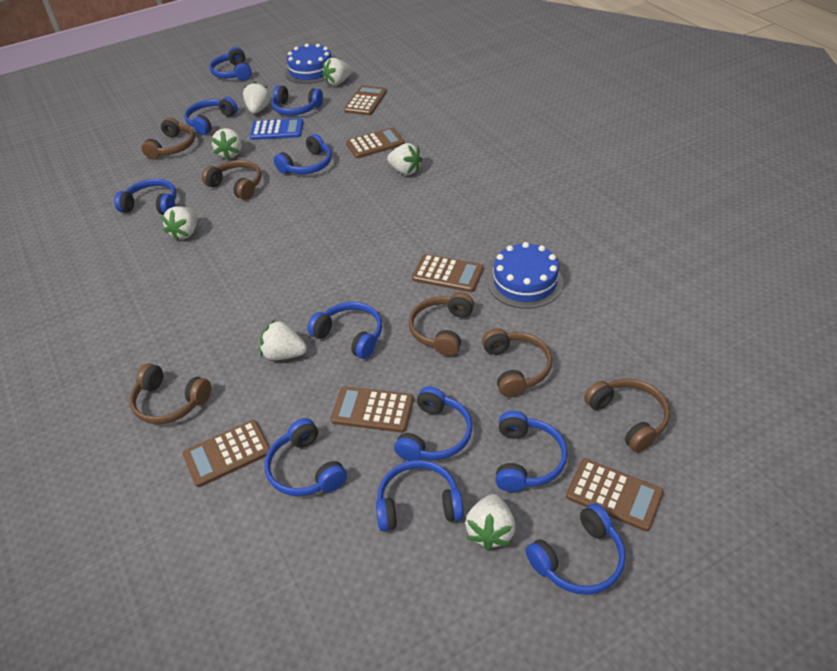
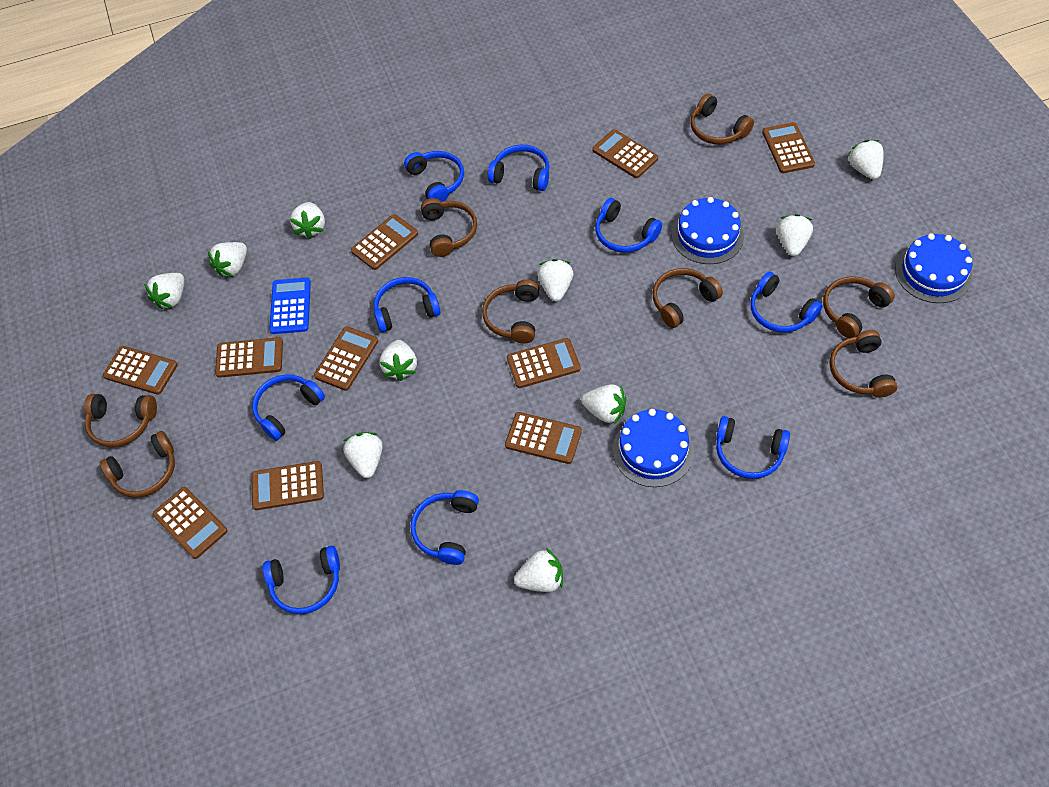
blue cake: [285,43,331,84] [488,242,564,309] = 2 -> [613,409,694,487] [672,197,744,264] [895,233,972,303] = 3
blue headphones: [114,179,176,215] [184,97,238,135] [210,47,252,81] [264,418,347,496] [272,85,323,116] [274,134,332,174] [308,302,382,359] [376,460,464,531] [394,386,473,461] [496,411,568,492] [526,504,626,595] = 11 -> [252,374,325,441] [263,546,340,614] [374,277,441,332] [404,151,464,202] [411,490,479,565] [488,145,550,191] [595,198,662,253] [716,416,790,479] [750,272,823,333] = 9
brown calculator: [182,420,270,487] [331,386,414,433] [344,85,387,115] [346,127,405,158] [412,254,484,292] [566,459,664,531] = 6 -> [103,346,178,395] [152,487,228,559] [215,337,283,378] [251,461,324,510] [314,326,378,391] [351,214,418,270] [505,412,582,464] [507,338,581,388] [592,129,658,178] [762,122,815,173] = 10
brown headphones: [130,363,211,424] [141,117,195,159] [202,160,261,200] [409,292,474,356] [482,328,552,397] [584,379,670,452] = 6 -> [84,394,157,447] [100,431,175,498] [421,198,477,257] [482,279,539,344] [653,268,723,328] [690,94,754,145] [823,276,895,338] [829,330,897,398] = 8
white strawberry: [161,207,197,241] [211,128,242,160] [243,81,271,114] [260,320,307,360] [322,58,352,86] [387,143,422,175] [465,494,515,550] = 7 -> [144,273,184,310] [208,242,247,277] [290,202,325,239] [343,432,383,478] [380,340,417,381] [514,548,563,592] [537,259,573,301] [581,384,626,424] [777,214,813,256] [847,140,884,180] = 10

